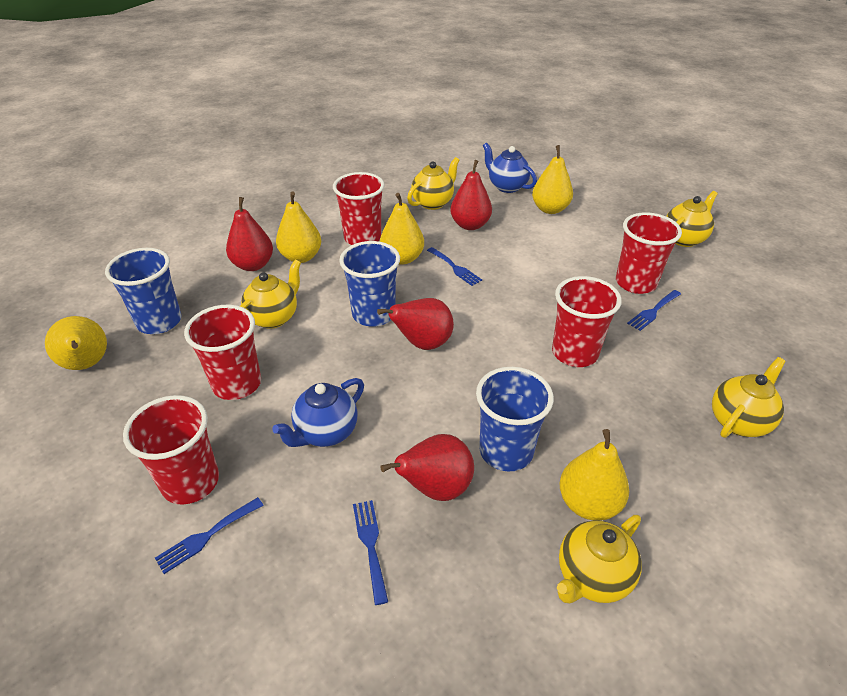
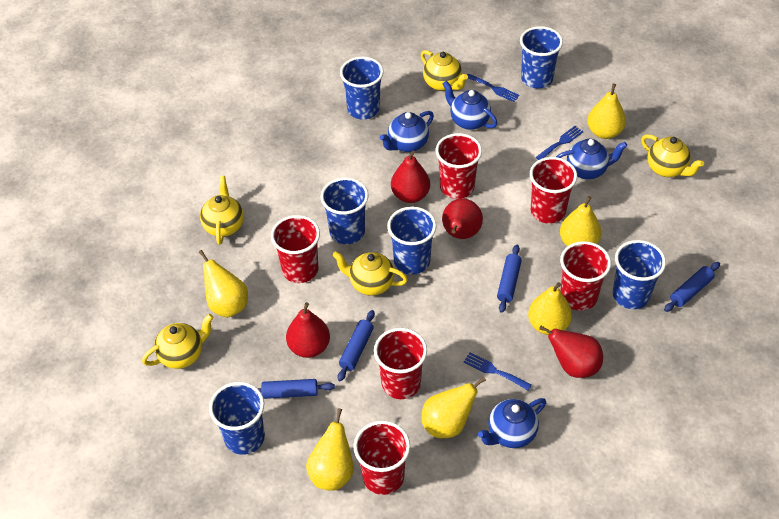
blue cup: [105,248,181,334] [339,241,400,327] [476,367,554,472] = 3 -> [209,382,265,455] [320,177,368,244] [340,57,384,120] [387,207,437,275] [520,26,563,89] [613,240,666,309] = 6
blue fork: [155,497,264,574] [353,500,388,605] [427,247,482,286] [627,290,681,331] = 4 -> [464,352,532,391] [467,74,520,102] [536,126,583,160] = 3
blue rolling pin: none = 0 -> [257,379,335,399] [338,310,375,381] [497,245,522,313] [664,262,720,312] = 4
blue teapot: [272,378,364,447] [483,143,537,193] = 2 -> [380,111,434,152] [443,81,497,130] [478,398,546,448] [556,139,627,179] = 4
red cup: [123,395,219,504] [184,305,261,400] [333,172,385,245] [552,276,622,367] [616,212,682,294] = 5 -> [271,215,320,283] [353,421,410,495] [374,328,427,399] [436,133,482,199] [530,157,577,224] [560,241,611,311] = 6
yellow pear: [45,316,107,370] [276,192,321,263] [380,193,424,265] [532,145,573,214] [560,429,629,521] = 5 -> [199,250,248,318] [306,408,354,491] [422,377,486,438] [528,282,572,335] [560,196,602,246] [587,84,626,139] = 6

